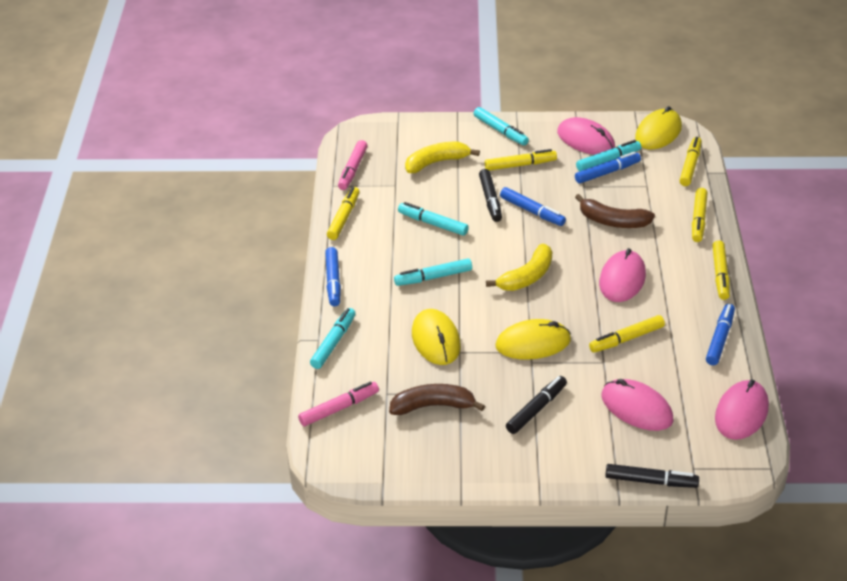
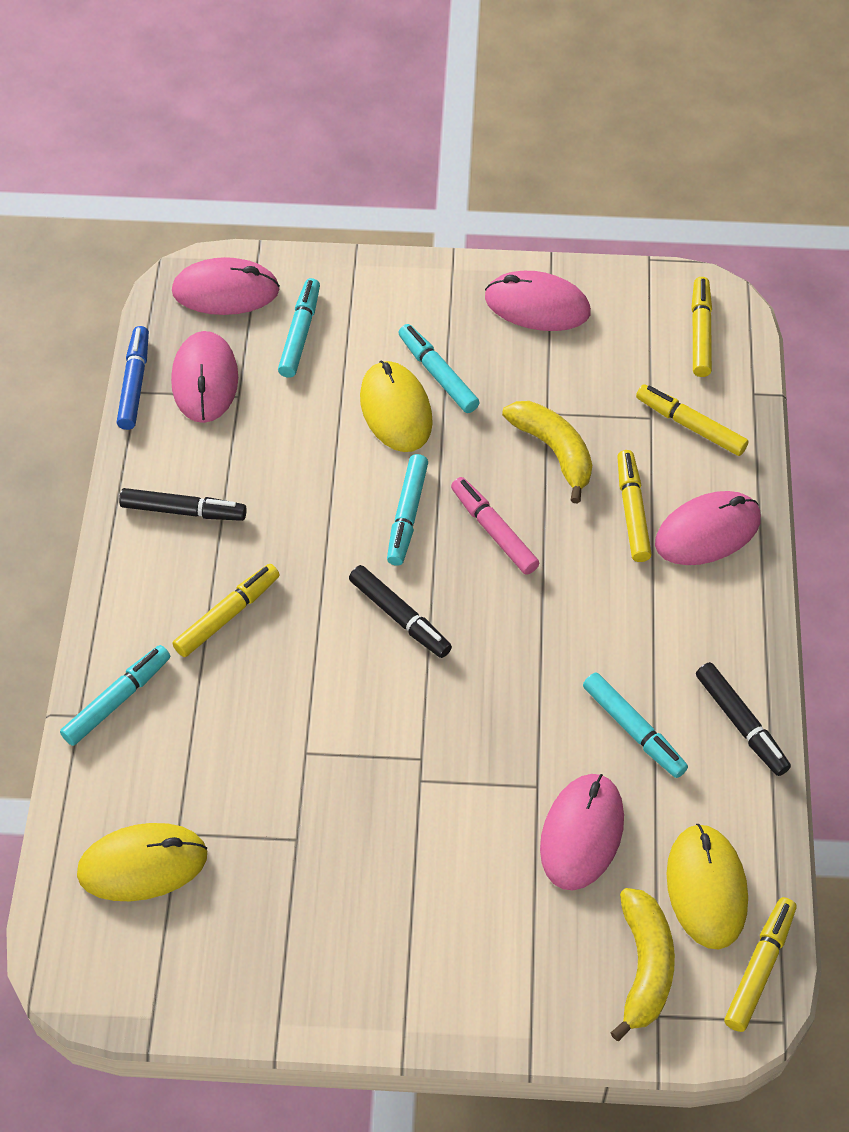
blue marker: [325,247,341,307] [500,187,566,226] [575,152,641,183] [706,304,735,365] = 4 -> [117,326,149,430] = 1
brown banana: [389,384,485,415] [575,194,655,228] = 2 -> none = 0
pink marker: [298,382,379,426] [338,140,368,190] = 2 -> [451,477,539,575] = 1
pink mouse: [557,117,615,155] [599,248,646,302] [601,379,673,431] [715,380,769,440] = 4 -> [171,331,238,423] [172,257,280,315] [485,271,591,331] [540,774,624,890] [655,491,761,565] = 5
yellow marker: [327,187,360,240] [485,149,557,171] [589,315,665,353] [679,137,702,186] [692,188,708,242] [712,240,730,300] = 6 -> [172,564,280,657] [617,450,652,562] [636,384,749,456] [691,277,712,377] [724,897,797,1032] = 5

